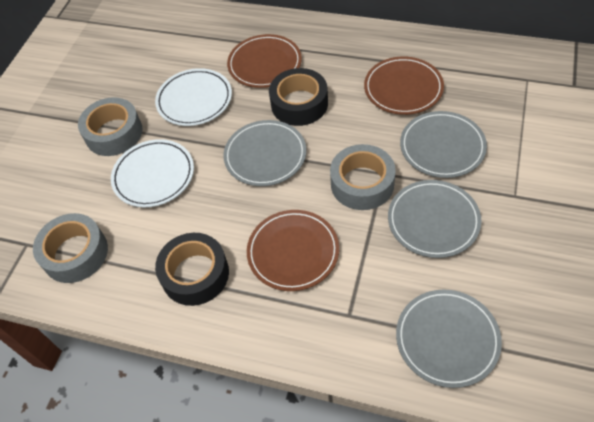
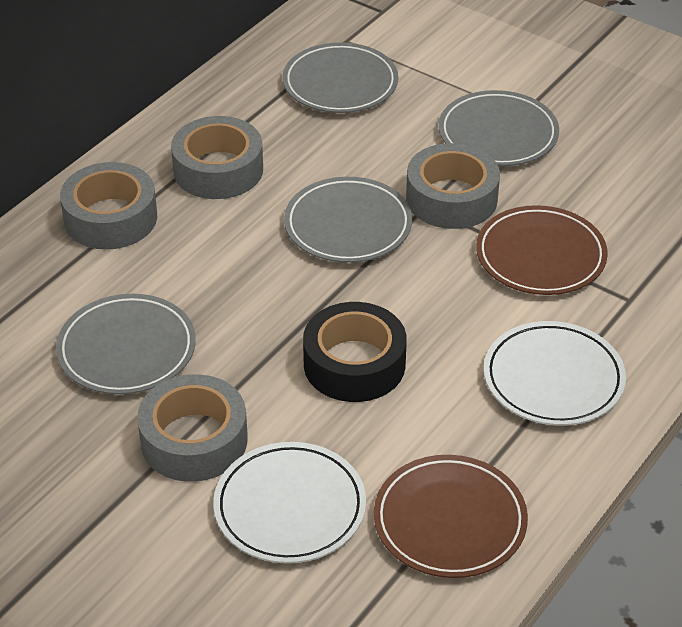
black tape: [155,233,229,306] [269,68,328,126] = 2 -> [303,302,407,402] = 1
brown plate: [227,34,302,88] [247,210,339,291] [364,57,444,115] = 3 -> [374,455,528,578] [476,205,608,295] = 2
grey tape: [33,213,108,283] [78,97,143,156] [330,144,396,210] = 3 -> [60,162,157,250] [137,374,248,482] [171,116,263,199] [406,143,500,229] = 4

